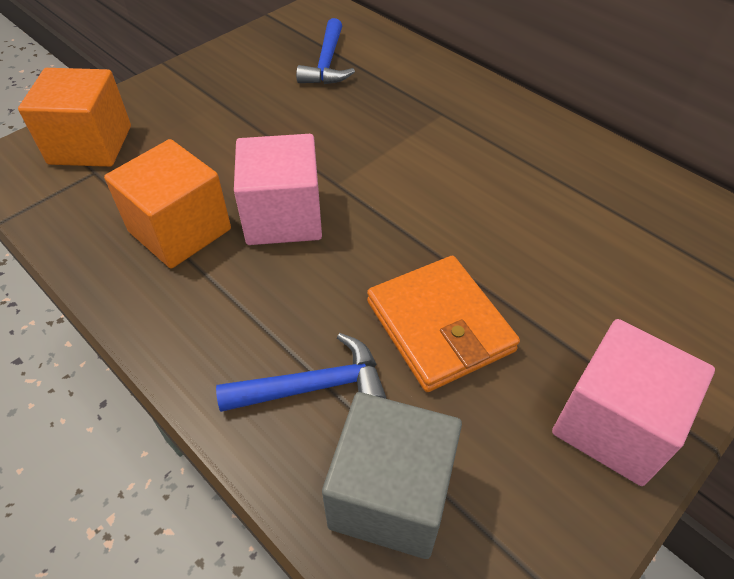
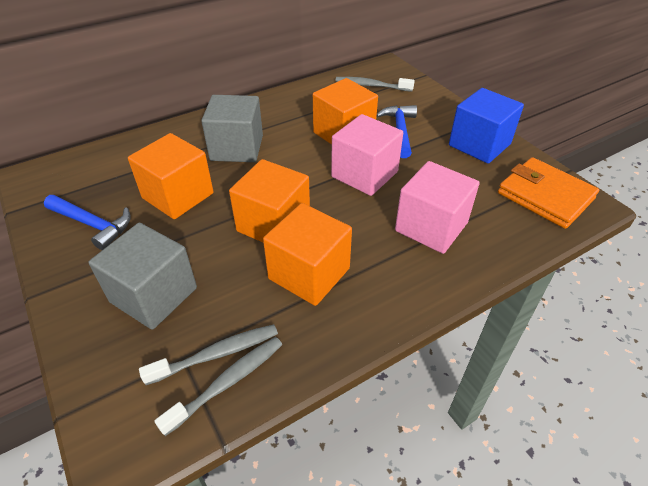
blue cube: none = 0 -> [449,88,524,164] = 1
grey cube: [322,392,462,559] = 1 -> [88,223,197,330] [201,95,263,162] = 2
grey toothbrush: none = 0 -> [139,324,278,385] [155,337,282,436] [336,77,415,92] = 3
orange cube: [18,68,131,167] [104,139,231,269] = 2 -> [128,133,214,219] [229,159,310,242] [263,203,352,306] [313,78,378,144] = 4

